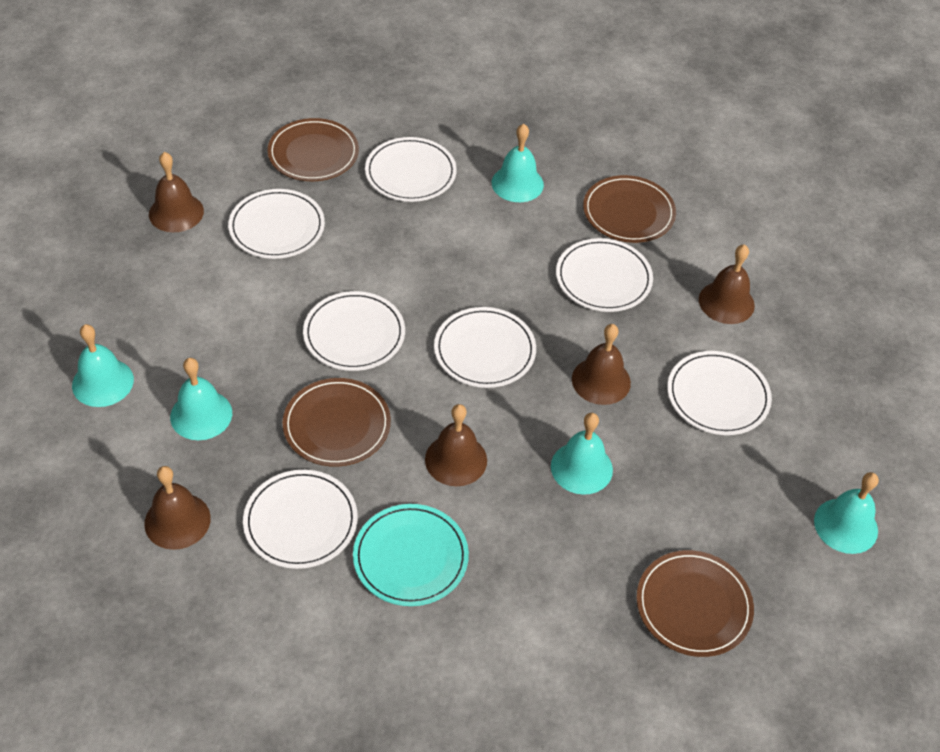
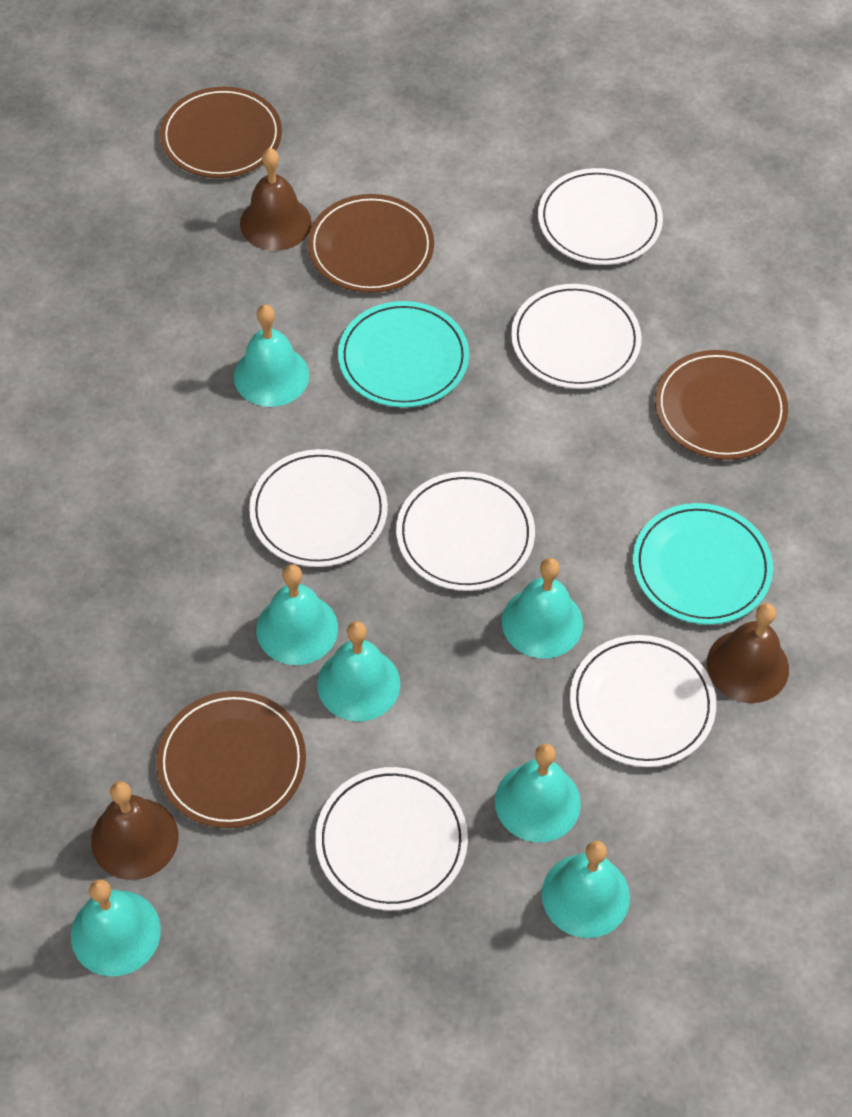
brown bell: [144,466,211,550] [149,152,204,232] [425,404,487,486] [572,324,631,405] [699,244,755,324] = 5 -> [91,781,179,880] [240,148,312,251] [707,603,789,703] = 3
turquoise bell: [72,324,134,407] [170,358,232,440] [492,124,544,202] [551,413,613,495] [814,472,879,554] = 5 -> [71,879,161,977] [234,304,309,407] [256,564,338,665] [317,621,400,722] [495,744,581,842] [502,558,583,658] [542,841,630,938] = 7
turquoise plate: [353,504,469,606] = 1 -> [338,301,469,408] [633,503,773,625] = 2
white plate: [228,189,325,259] [243,470,358,569] [303,291,405,371] [365,137,457,202] [434,307,536,388] [556,238,653,312] [667,351,772,435] = 7 -> [249,449,388,567] [315,767,468,910] [396,472,535,591] [511,284,642,389] [538,168,663,265] [570,635,716,767] = 6

